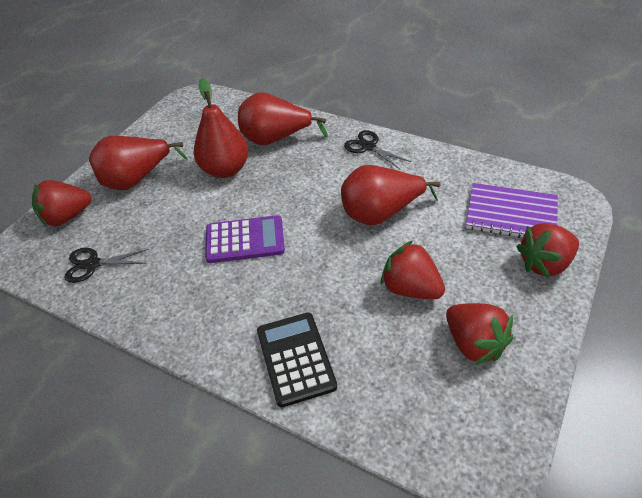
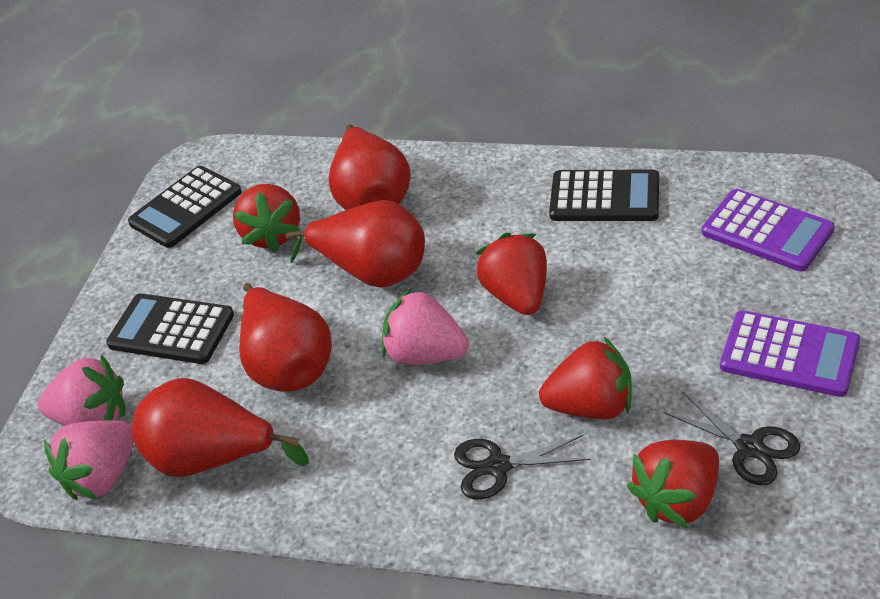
black calculator: [257,313,337,407] = 1 -> [106,294,234,364] [128,166,242,248] [549,169,659,221] = 3
pink strawberry: none = 0 -> [38,355,125,426] [44,420,134,500] [382,288,469,365] = 3
purple calculator: [205,215,285,263] = 1 -> [702,189,835,271] [720,310,860,397] = 2
purple notebook: [466,183,558,238] = 1 -> none = 0

